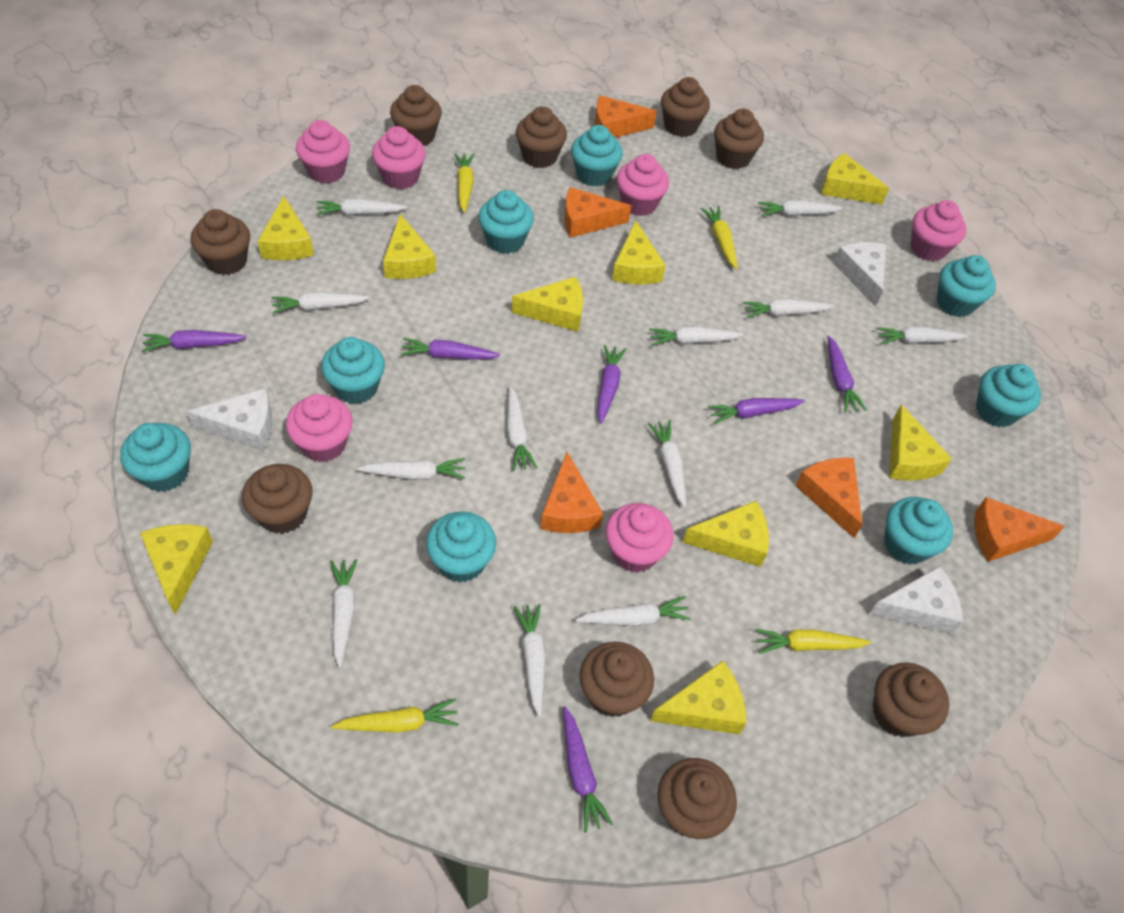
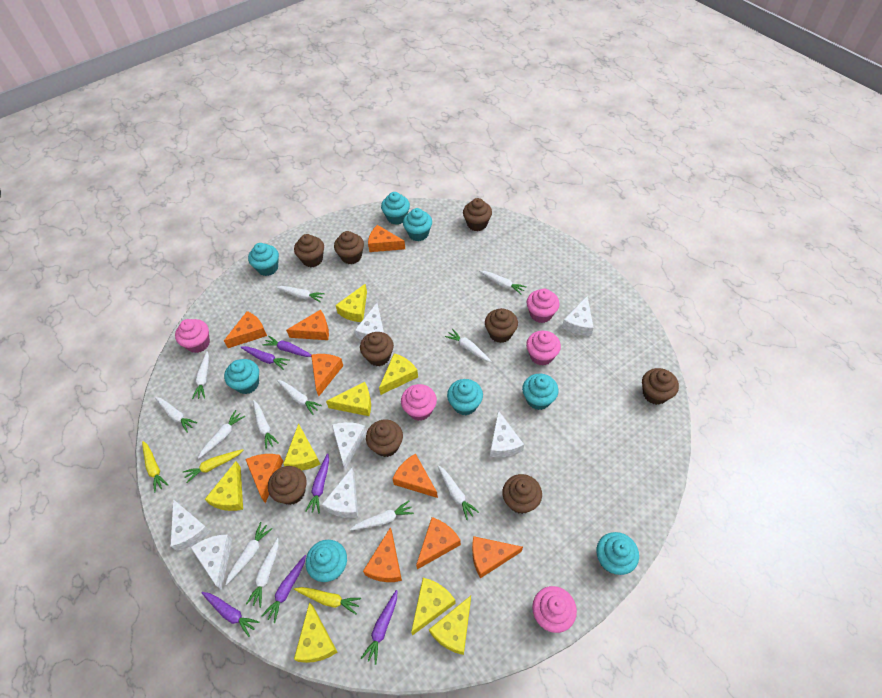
orange cheese: [540,452,603,533] [564,187,631,238] [595,95,657,138] [795,458,863,538] [974,497,1065,562] = 5 -> [224,311,267,348] [245,454,283,503] [286,310,329,340] [311,354,343,396] [363,527,402,582] [368,225,405,252] [393,454,438,498] [416,517,461,569] [472,536,523,578] = 9
pink cupcake: [286,394,353,462] [296,120,350,184] [372,126,426,189] [605,503,674,573] [617,154,669,216] [910,200,966,261] = 6 -> [175,319,210,353] [401,384,437,421] [526,289,559,323] [526,331,561,366] [532,586,577,633] = 5
white cheese: [186,388,272,451] [833,242,887,306] [869,566,963,634] = 3 -> [170,499,211,551] [191,535,233,590] [322,468,358,518] [332,422,367,470] [355,303,384,340] [490,410,524,457] [562,296,594,336] = 7
yellow carrot: [331,698,459,733] [455,153,474,213] [701,206,738,269] [756,629,871,654] = 4 -> [142,441,168,493] [183,449,243,483] [294,587,361,614] = 3
yellow cheese: [140,524,213,615] [257,196,314,260] [383,214,436,279] [511,277,583,332] [612,221,666,284] [650,661,746,734] [682,501,769,567] [821,153,889,205] [889,405,952,481] = 9 -> [205,461,243,511] [283,423,320,470] [294,602,337,663] [326,382,371,416] [335,284,367,322] [379,353,418,395] [411,578,456,636] [429,596,471,655] = 8

